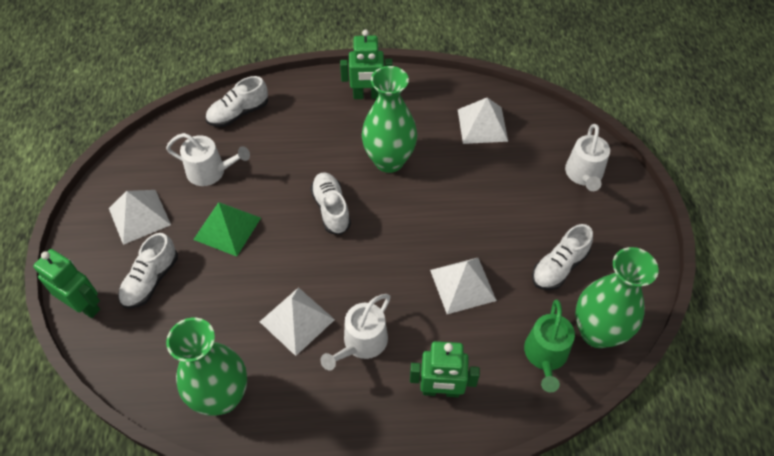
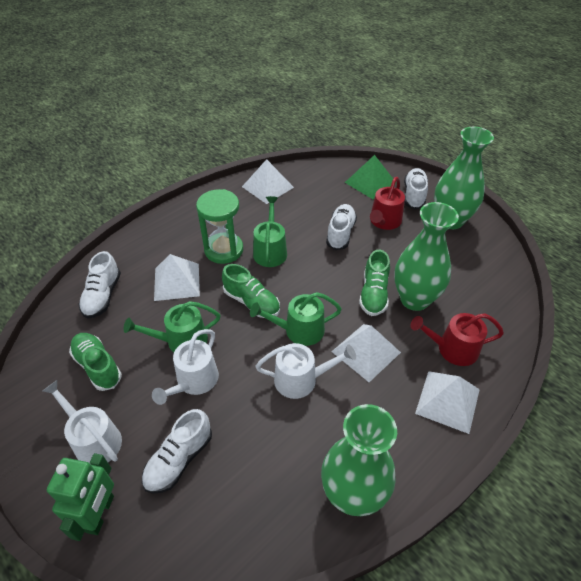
green hourglass: none = 0 -> [196,189,243,264] = 1
green robot: [33,249,100,318] [340,29,393,99] [410,341,480,397] = 3 -> [47,453,114,541] = 1
green shoe: none = 0 -> [69,333,122,391] [222,264,280,318] [359,250,390,316] = 3
green watering can: [524,299,575,392] = 1 -> [123,301,220,352] [250,292,342,346] [253,196,287,267] = 3
red watering can: none = 0 -> [370,177,405,230] [410,313,504,366] = 2

